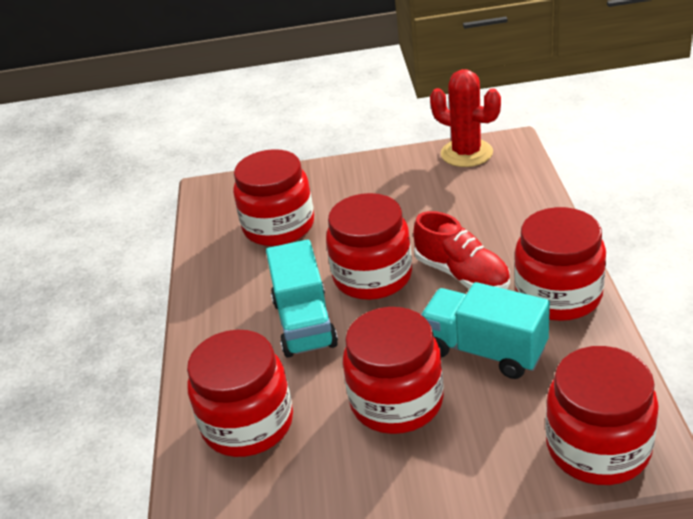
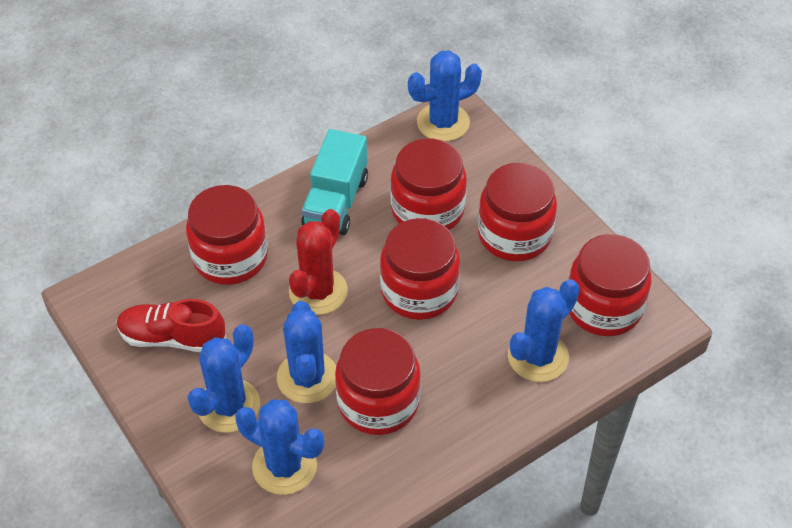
blue cactus: none = 0 -> [188,324,260,433] [235,399,324,495] [277,301,336,403] [408,51,482,141] [508,279,580,382] = 5
turquoise truck: [266,240,338,358] [421,282,550,379] = 2 -> [301,129,368,235] = 1

